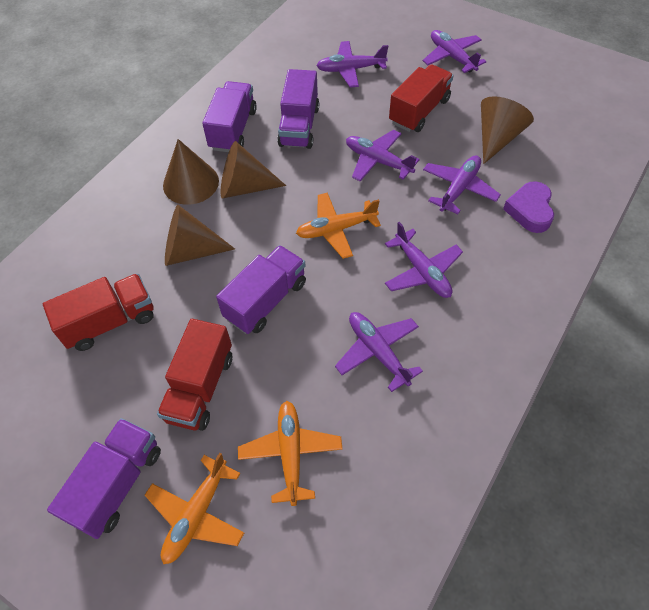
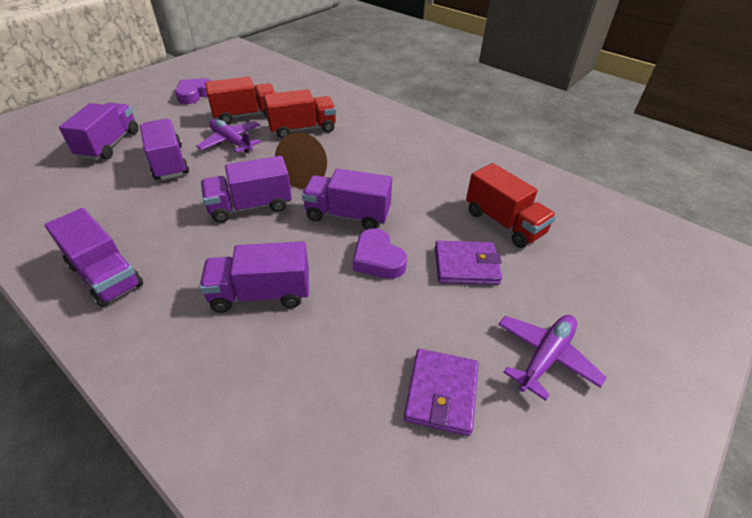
brown cone: [163,139,219,205] [165,205,235,266] [221,141,286,198] [481,96,534,164] = 4 -> [275,132,327,189] = 1
orange plane: [145,452,244,564] [238,401,343,506] [296,193,381,259] = 3 -> none = 0
purple heart: [503,181,554,233] = 1 -> [175,78,211,104] [353,228,407,279] = 2
purple plane: [316,41,388,88] [335,312,423,392] [346,130,420,181] [385,222,463,298] [423,30,486,73] [423,155,501,214] = 6 -> [196,119,261,153] [498,315,607,401] = 2
purple truck: [47,418,161,539] [202,81,257,152] [216,245,306,334] [277,69,319,149] = 4 -> [45,208,143,307] [59,103,139,160] [140,119,189,180] [199,242,309,313] [201,156,292,223] [302,169,392,230] = 6
purple wallet: none = 0 -> [404,349,479,436] [435,241,502,285] = 2

